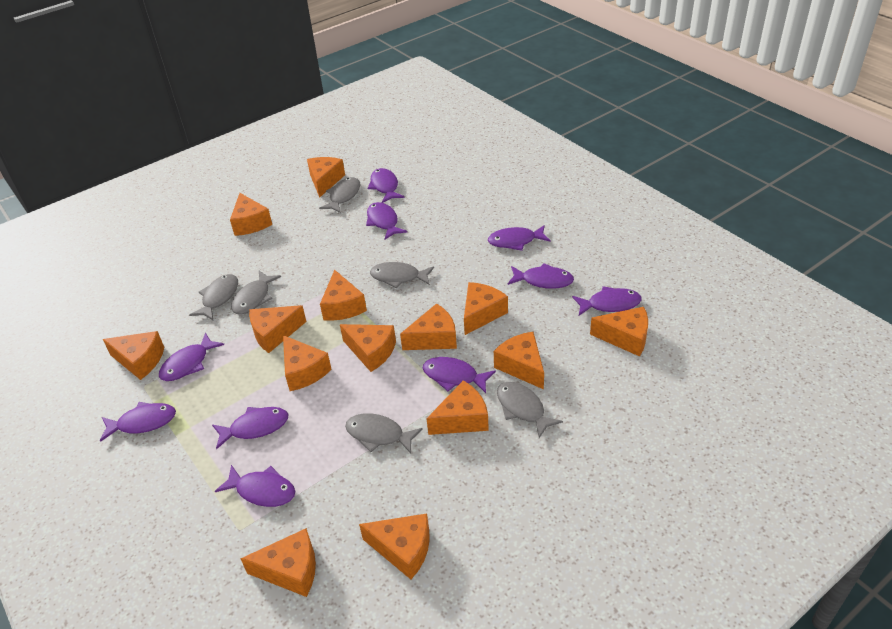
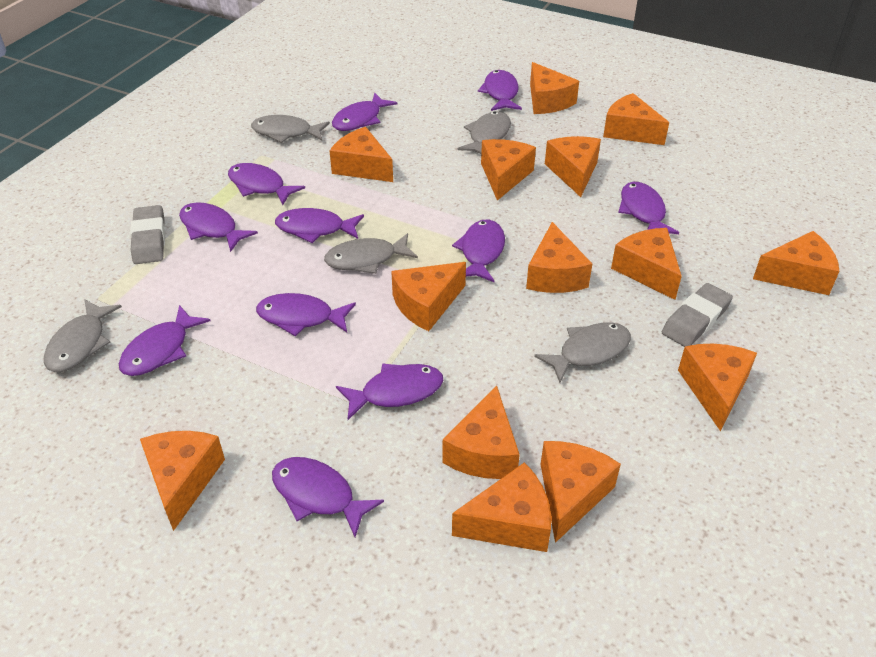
grey eraser: none = 0 -> [130,205,165,264] [662,283,733,347] = 2
grey fish: [189,274,238,320] [231,271,281,314] [319,177,360,213] [345,413,423,454] [370,262,434,289] [497,382,563,438] = 6 -> [44,299,122,372] [251,115,330,143] [324,233,418,274] [457,111,511,154] [534,323,631,383] = 5
purple fish: [100,402,176,442] [159,333,224,381] [212,407,289,449] [215,465,295,507] [366,202,407,240] [367,168,405,203] [423,357,496,393] [488,225,551,251] [508,263,574,289] [572,286,642,316] = 10 -> [119,305,211,376] [179,202,258,252] [228,163,305,205] [256,293,356,336] [272,457,384,537] [275,208,364,243] [332,93,398,131] [336,363,444,420] [452,219,505,282] [478,70,522,111] [618,182,679,234] = 11

